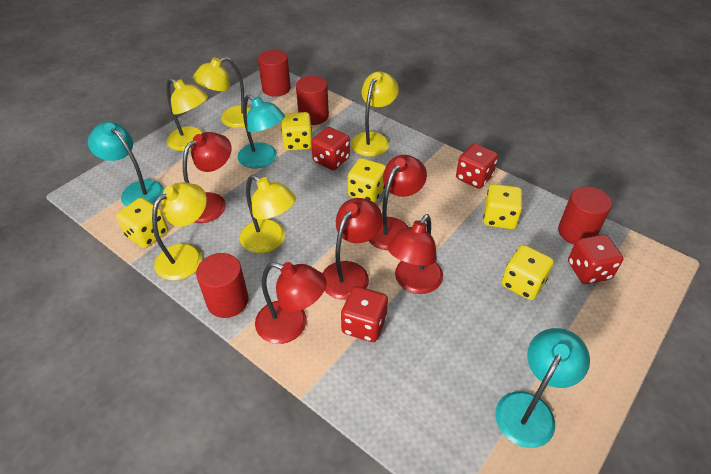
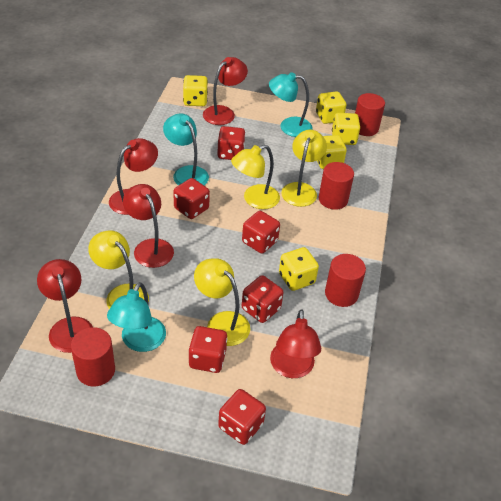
red dice: [311,127,350,170] [341,286,388,342] [456,143,498,189] [568,234,623,284] = 4 -> [173,178,210,219] [189,326,227,373] [217,126,245,160] [218,389,266,445] [242,211,280,254] [242,275,284,323] = 6
yellow lamp: [152,182,207,280] [166,78,208,151] [193,57,251,128] [240,175,296,253] [351,71,399,157] = 5 -> [88,230,149,309] [194,258,250,346] [231,145,280,209] [281,130,327,207] = 4

